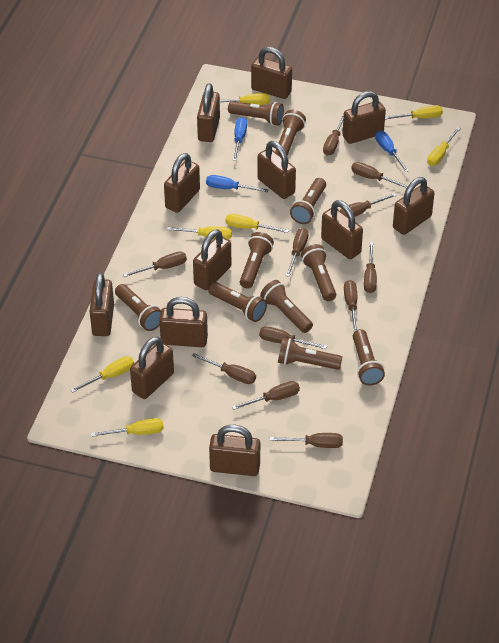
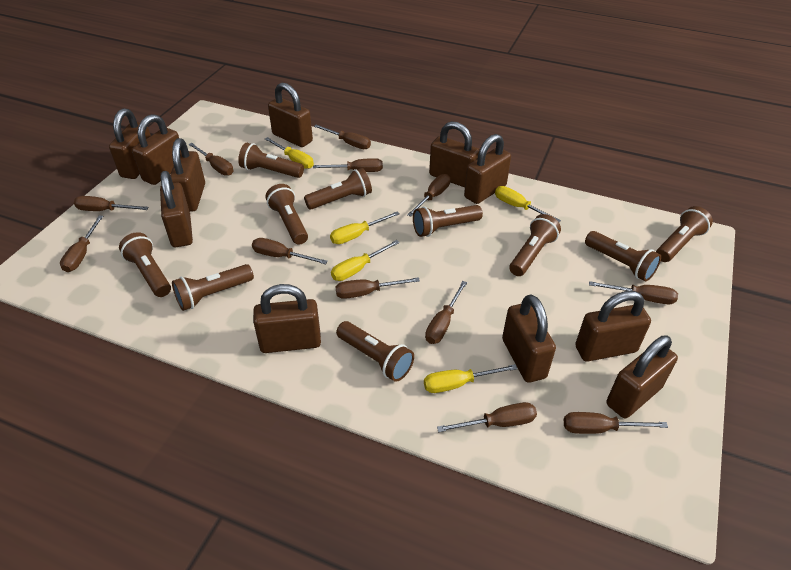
blue screwdriver: [206,175,269,192] [233,117,247,161] [375,131,409,172] = 3 -> none = 0
brown padlock: [90,273,114,336] [130,336,174,399] [159,297,208,347] [164,153,200,213] [193,229,231,290] [197,83,220,142] [209,425,260,476] [251,47,292,99] [257,141,296,199] [321,200,363,259] [342,91,386,144] [393,177,434,235] = 12 -> [109,108,151,179] [132,114,181,185] [160,171,193,247] [170,138,205,211] [253,284,321,353] [268,83,313,147] [429,121,479,187] [464,134,511,204] [502,295,556,383] [575,291,651,361] [606,335,678,418] = 11
brown screwdriver: [123,252,187,277] [192,353,256,384] [232,381,300,410] [259,326,327,349] [269,433,343,448] [286,228,309,277] [323,114,344,156] [340,193,397,217] [344,280,358,332] [351,162,408,188] [364,242,377,293] = 11 -> [60,215,103,272] [74,196,149,211] [188,143,233,176] [252,238,328,264] [313,158,383,172] [314,125,371,149] [335,277,420,299] [407,174,450,217] [425,281,467,344] [437,402,537,432] [564,412,668,434] [589,281,678,304] = 12
yellow screwdriver: [70,356,134,393] [91,418,164,437] [167,226,232,240] [220,93,270,105] [226,214,289,233] [385,105,443,120] [427,127,461,166] = 7 -> [265,137,314,169] [330,212,399,244] [331,240,400,281] [424,364,517,393] [495,186,561,222] = 5

